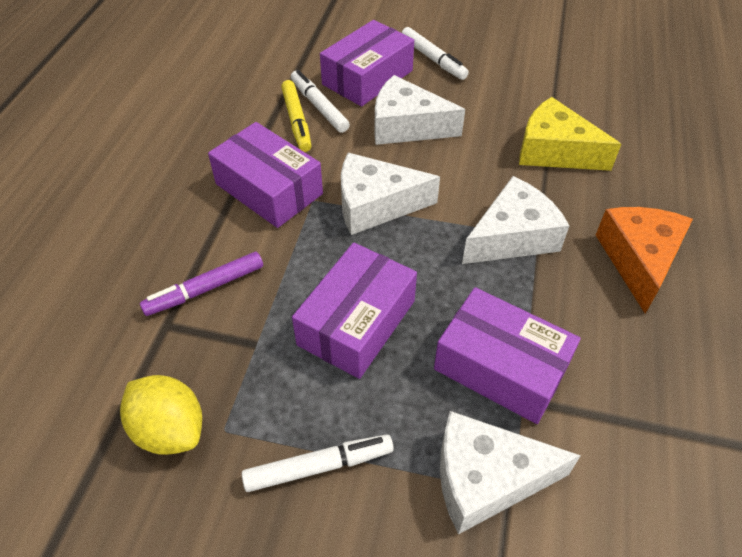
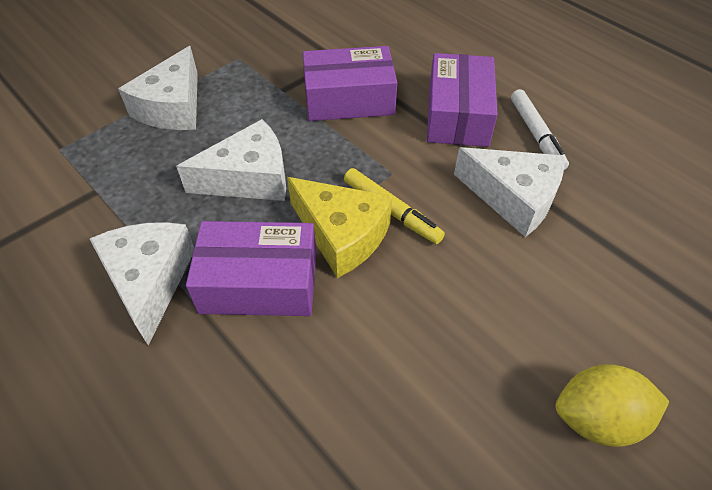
orange cheese: [596,207,693,314] = 1 -> none = 0
purple box: [208,122,323,228] [292,242,417,379] [320,20,414,107] [434,287,581,424] = 4 -> [186,221,316,316] [303,46,397,121] [427,53,498,147] = 3
purple marker: [140,252,263,316] = 1 -> none = 0
white marker: [242,434,394,492] [291,70,350,133] [401,27,469,80] = 3 -> [511,89,569,170] = 1

